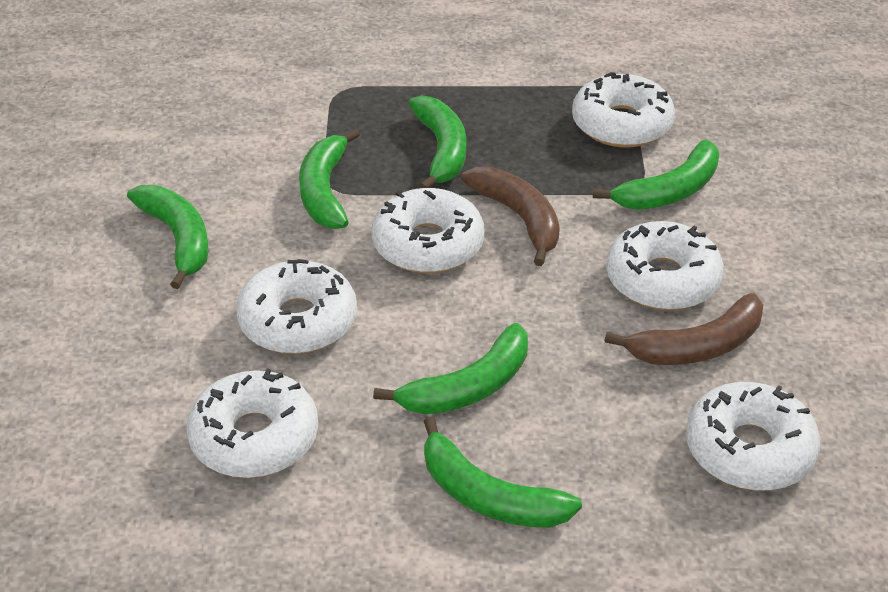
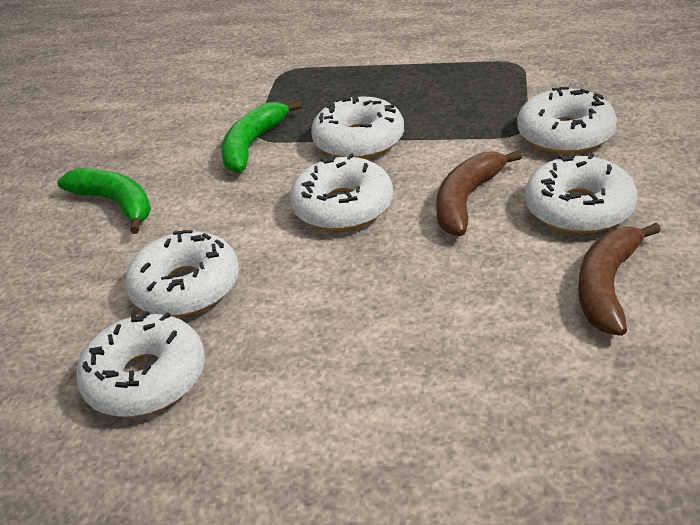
green banana: [127,185,208,289] [299,128,360,229] [373,323,528,414] [408,95,466,188] [424,416,582,528] [593,140,719,210] = 6 -> [57,168,151,234] [221,100,302,173] = 2

